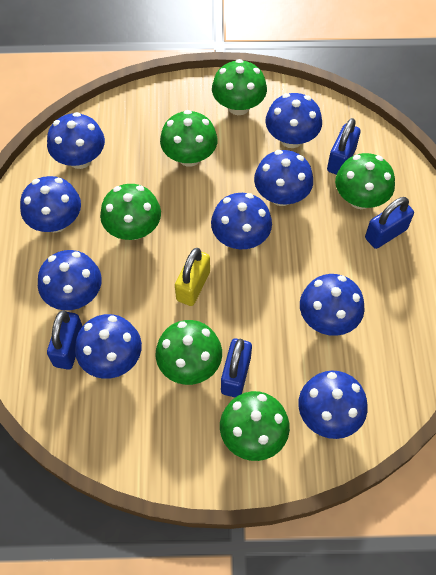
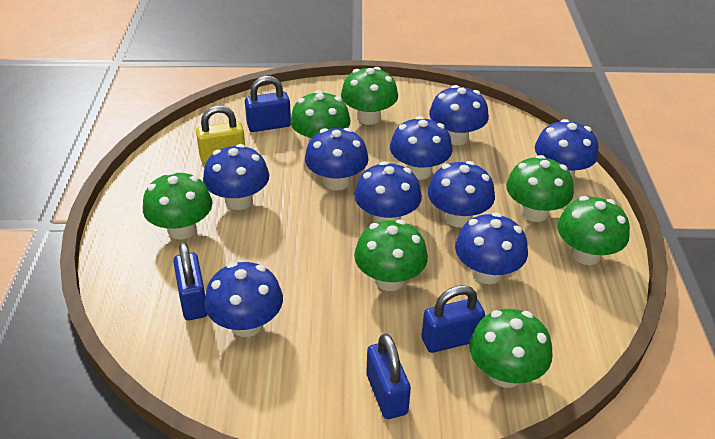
green mushroom: [100,184,161,240] [156,320,222,385] [160,110,218,167] [212,59,267,115] [220,391,290,461] [335,153,395,209] = 6 -> [143,171,213,240] [290,90,350,144] [341,67,398,125] [354,220,428,291] [469,309,553,388] [506,155,574,222] [557,196,630,265] = 7

